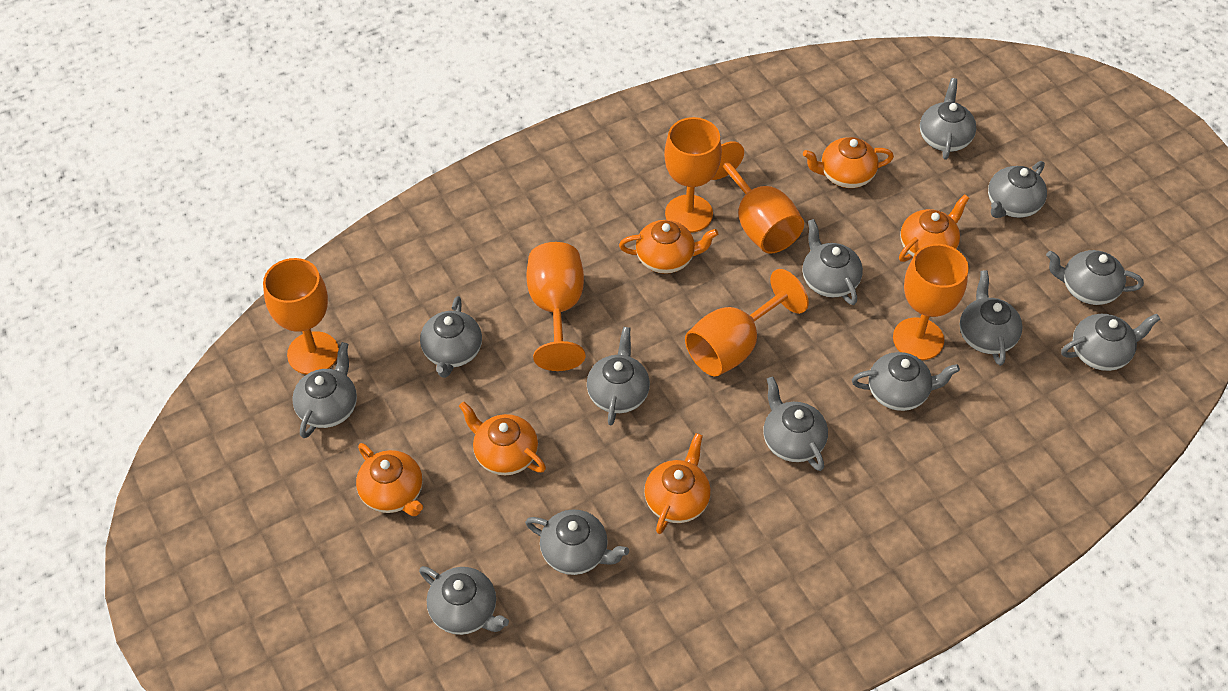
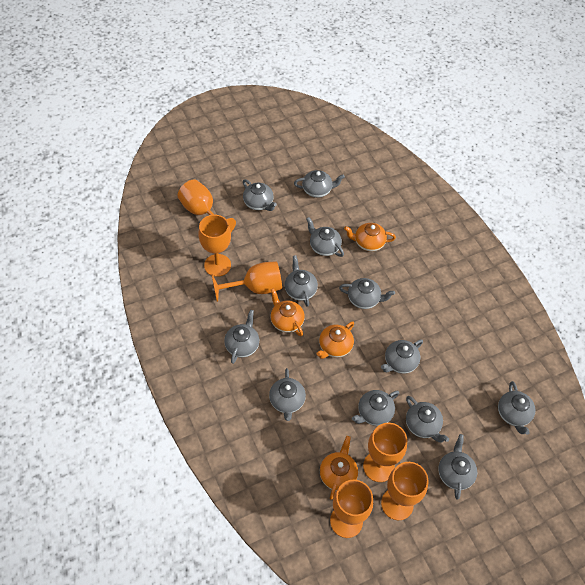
grey teapot: [292,342,357,438] [419,566,509,635] [420,296,482,378] [525,509,629,575] [587,327,650,425] [763,376,828,471] [803,219,863,305] [852,352,960,411] [920,78,976,160] [960,270,1023,366] [988,161,1047,218] [1046,250,1144,305] [1061,314,1160,371] = 13 -> [224,310,259,364] [243,179,277,211] [269,368,306,421] [285,255,318,307] [294,170,345,198] [306,217,344,257] [339,278,395,309] [352,390,399,426] [381,339,423,374] [406,396,449,442] [438,434,477,500] [498,381,536,434] = 12
orange teapot: [356,443,423,516] [459,401,546,475] [619,220,718,274] [644,433,711,534] [803,137,894,188] [899,194,969,262] = 6 -> [271,288,305,336] [316,321,354,359] [320,436,358,500] [344,223,396,252] = 4

